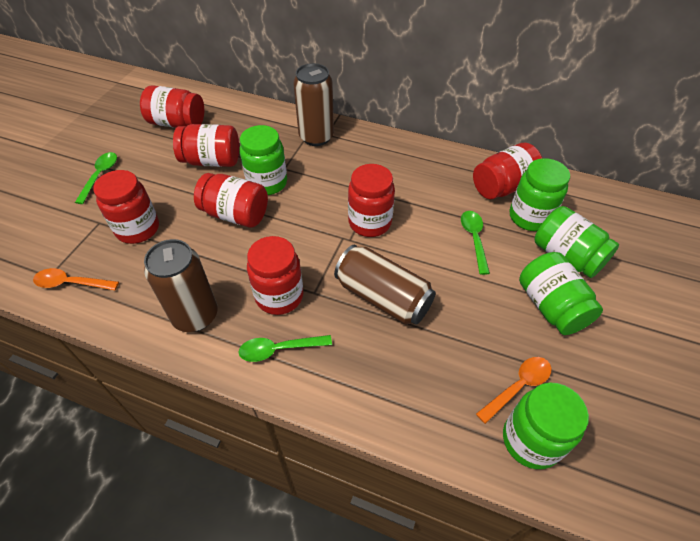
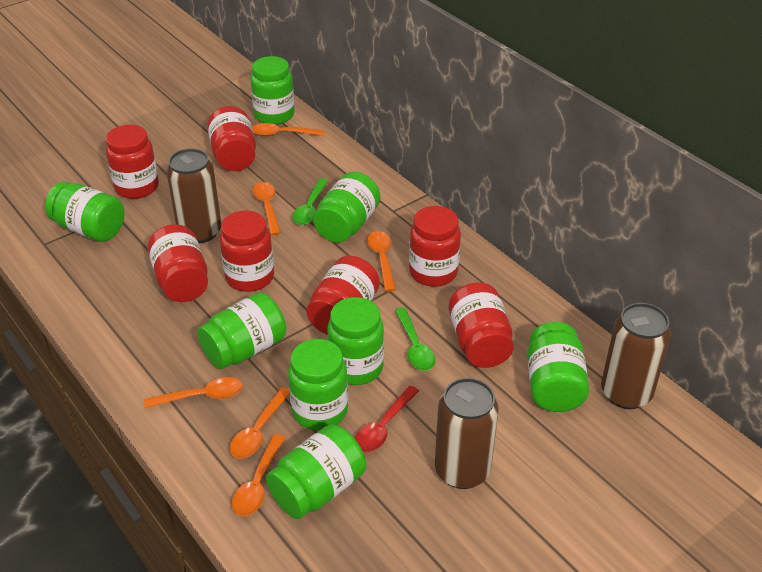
green jar: [240,125,287,195] [503,383,589,469] [510,158,570,231] [519,252,603,335] [535,206,619,278] = 5 -> [45,182,124,242] [197,292,286,370] [251,56,295,125] [266,424,366,519] [288,339,348,430] [313,172,380,243] [328,297,384,385] [527,322,589,412] = 8
green spoon: [75,152,117,204] [238,335,332,362] [461,211,490,275] = 3 -> [292,179,328,225] [395,308,436,371] = 2
orange spoon: [33,268,119,290] [476,357,551,424] = 2 -> [144,377,243,408] [230,387,290,459] [232,434,285,516] [252,123,325,136] [253,182,281,235] [367,231,396,292] = 6
red spoon: none = 0 -> [355,386,419,452] = 1

